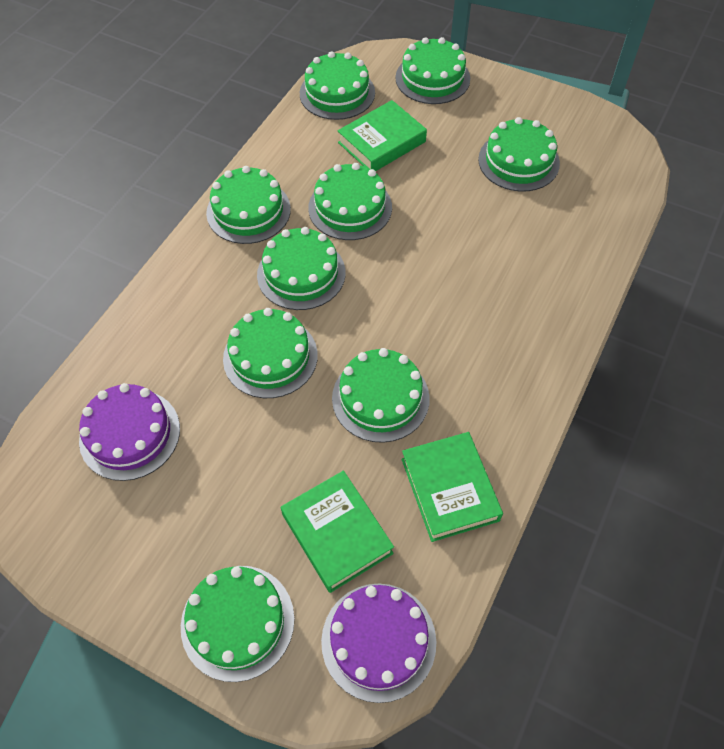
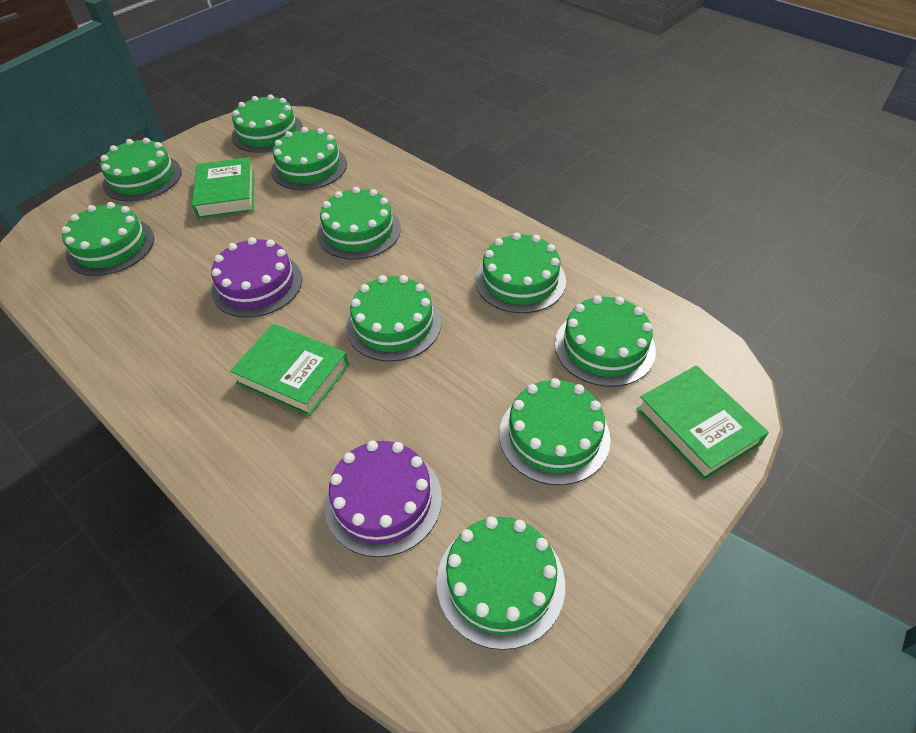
green cake: [181,566,295,682] [206,166,291,244] [223,308,318,398] [257,227,346,310] [300,51,375,120] [308,163,392,240] [332,348,430,443] [395,37,470,104] [478,117,560,192] = 9 -> [61,202,154,276] [100,138,181,202] [232,94,303,153] [271,127,347,190] [317,187,401,260] [346,275,442,362] [436,517,565,650] [475,232,566,313] [499,378,611,485] [555,295,656,387] = 10

